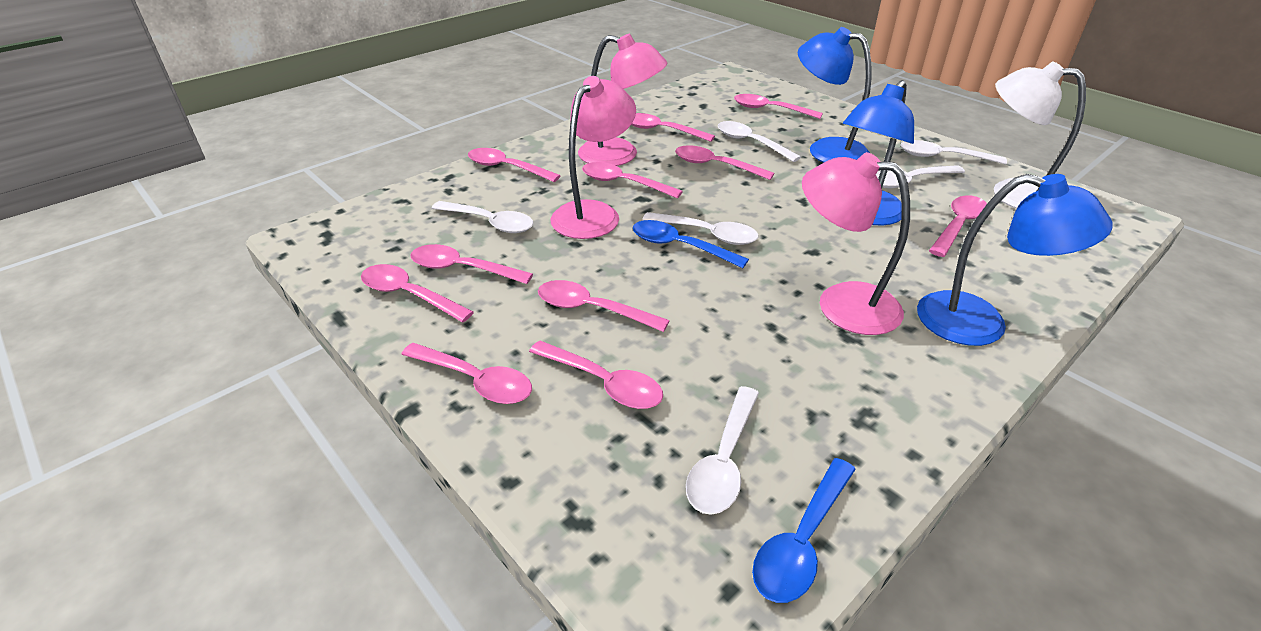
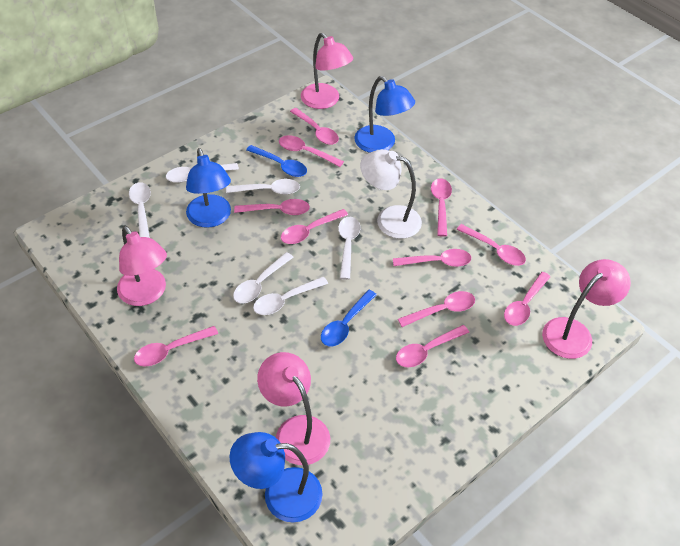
pink lamp: [551,76,636,239] [578,34,667,166] [802,152,910,335] = 3 -> [117,226,167,306] [257,352,330,465] [301,33,353,109] [542,259,631,359] = 4

